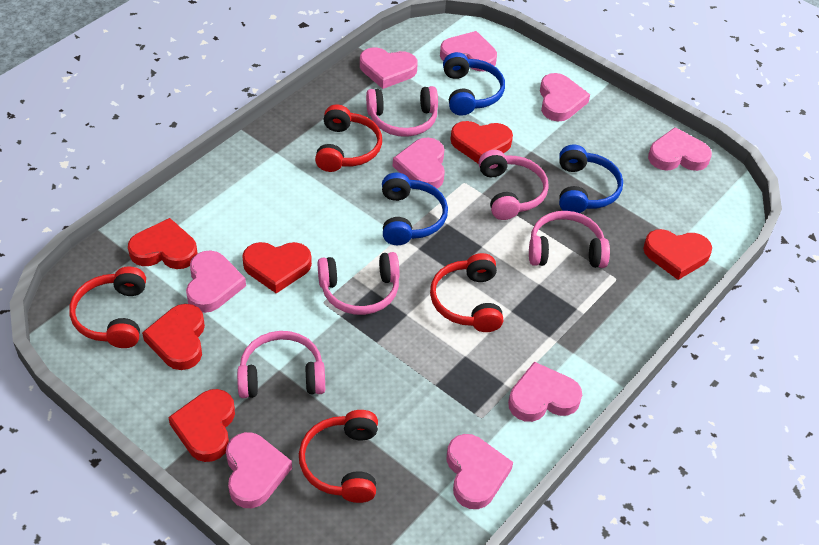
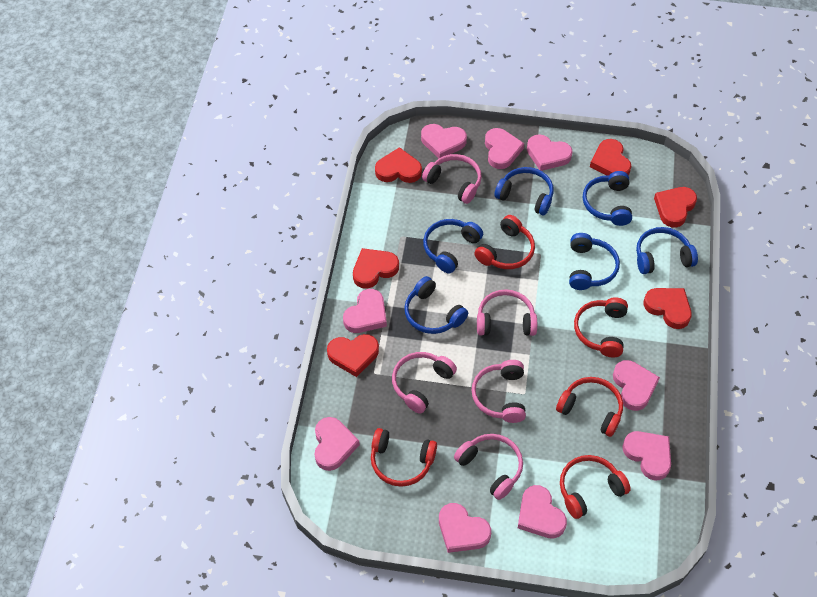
blue headphones: [382,173,448,245] [443,52,505,116] [559,145,623,213] = 3 -> [404,276,468,334] [423,219,483,274] [494,167,554,215] [569,233,620,290] [583,171,632,226] [636,227,698,274] = 6
red headphones: [69,266,146,348] [299,410,378,503] [315,105,382,172] [430,253,503,332] = 4 -> [371,428,437,487] [474,215,535,269] [556,377,623,437] [560,455,631,519] [574,297,628,357] = 5

